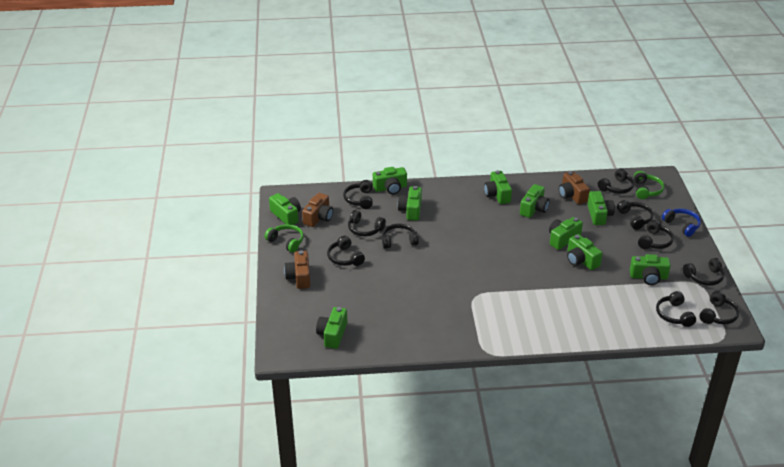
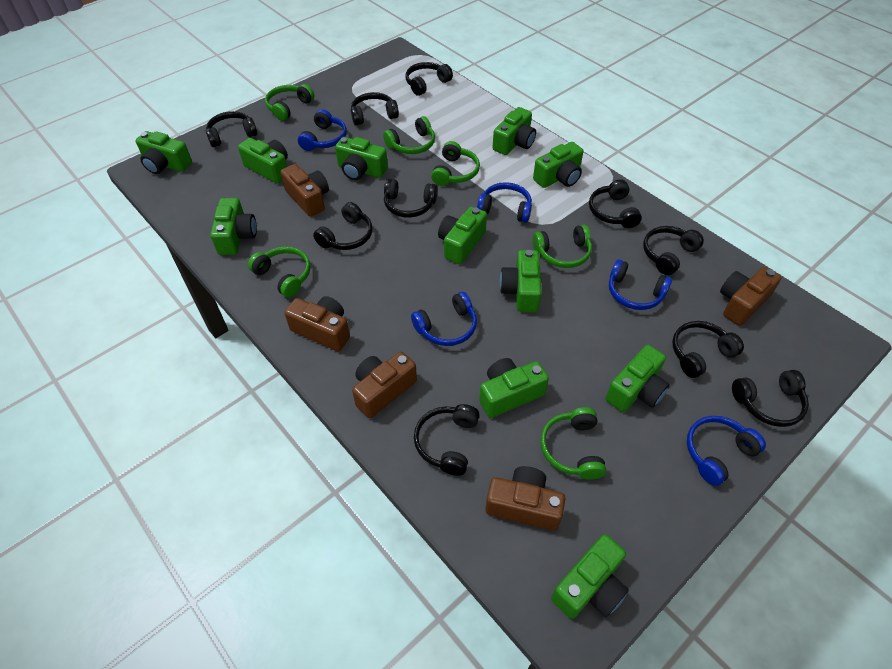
blue headphones: [662,209,701,237] = 1 -> [298,109,347,151] [411,292,477,346] [477,182,532,223] [609,259,672,310] [687,416,766,486] = 5
brown camera: [284,250,310,289] [302,193,333,227] [559,171,590,204] = 3 -> [280,164,329,217] [284,296,350,351] [352,352,417,418] [485,466,565,531] [720,267,781,326] = 5
green camera: [269,193,301,225] [316,307,347,349] [373,167,407,194] [398,186,422,221] [484,170,512,204] [520,184,550,218] [549,217,583,250] [567,234,603,270] [587,191,615,225] [630,254,671,285] = 10 -> [135,131,192,174] [210,198,257,255] [238,138,288,184] [335,137,388,180] [438,206,487,264] [479,358,549,418] [492,107,536,155] [500,250,542,312] [533,142,584,188] [551,534,629,619] [606,345,670,412] = 11
green headphones: [265,224,304,253] [634,171,664,199] = 2 -> [248,247,311,298] [265,84,314,121] [383,116,435,154] [431,141,480,186] [533,225,592,268] [541,407,606,480] = 6

